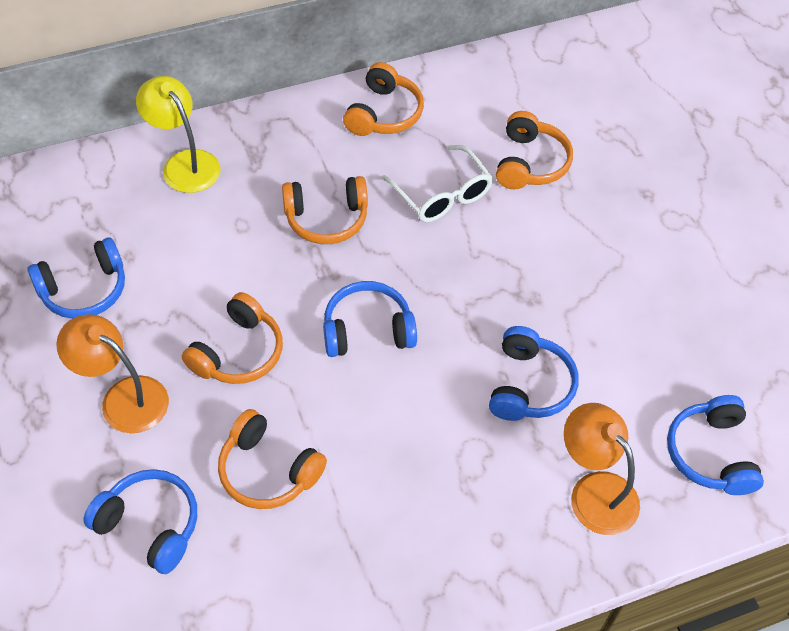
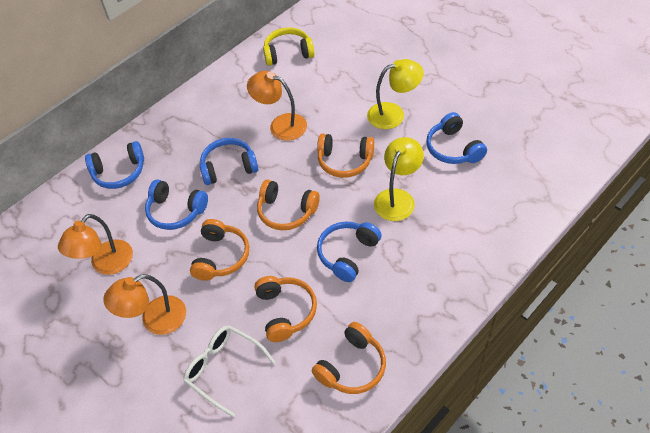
orange lamp: [56,314,169,433] [564,403,640,535] = 2 -> [58,214,133,275] [103,274,186,335] [247,71,307,141] = 3
yellow headphones: none = 0 -> [263,27,314,66] = 1
yellow lamp: [136,76,221,193] = 1 -> [367,59,424,129] [374,137,424,221] = 2

